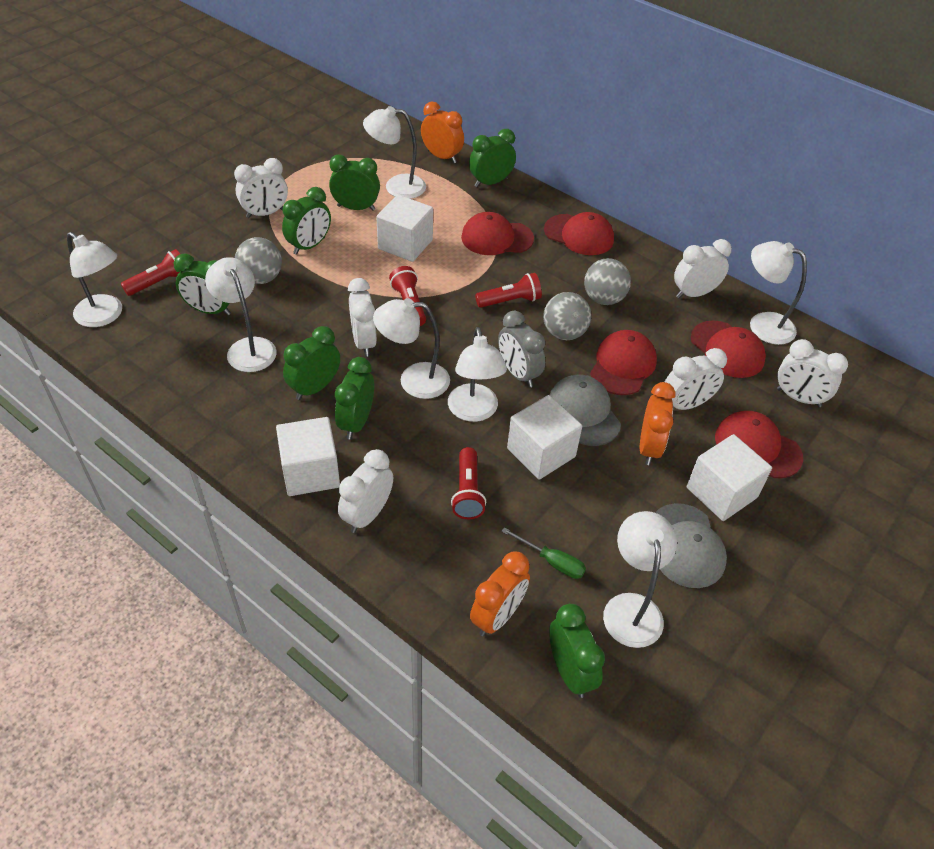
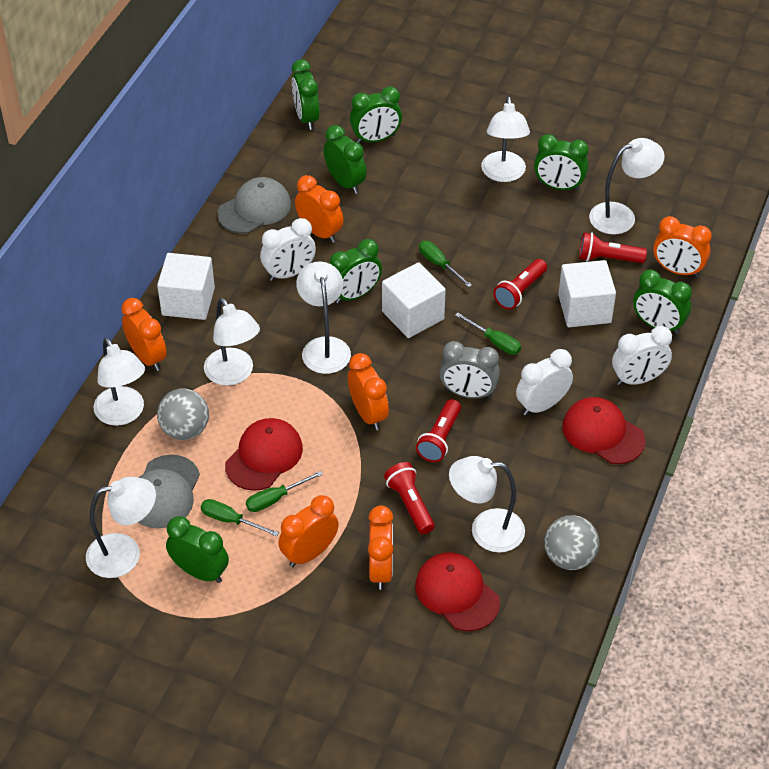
green screwdriver: [501,527,586,579] = 1 -> [201,499,279,536] [246,471,323,512] [419,241,472,287] [455,313,521,355] = 4
grey ball: [235,237,282,284] [543,292,592,340] [584,258,631,305] = 3 -> [157,389,209,440] [544,515,599,570] = 2
orange clock: [421,102,464,163] [470,551,530,636] [640,382,675,465] = 3 -> [121,298,167,371] [279,495,339,567] [295,175,344,243] [348,353,389,430] [368,506,393,590] [653,216,712,277] = 6
red cap: [461,212,534,255] [544,212,614,255] [590,330,657,395] [691,320,766,378] [715,411,803,478] = 5 -> [225,418,303,491] [415,552,500,631] [562,397,646,464] = 3
white clock: [234,158,288,218] [338,449,393,533] [348,278,377,357] [665,348,727,410] [674,239,732,298] [777,339,848,407] = 6 -> [260,218,316,281] [516,349,573,416] [612,326,672,385] = 3
white cube: [276,417,340,496] [376,195,433,262] [507,395,582,480] [687,434,772,521] = 4 -> [157,253,215,320] [382,262,446,338] [558,260,616,327] = 3

